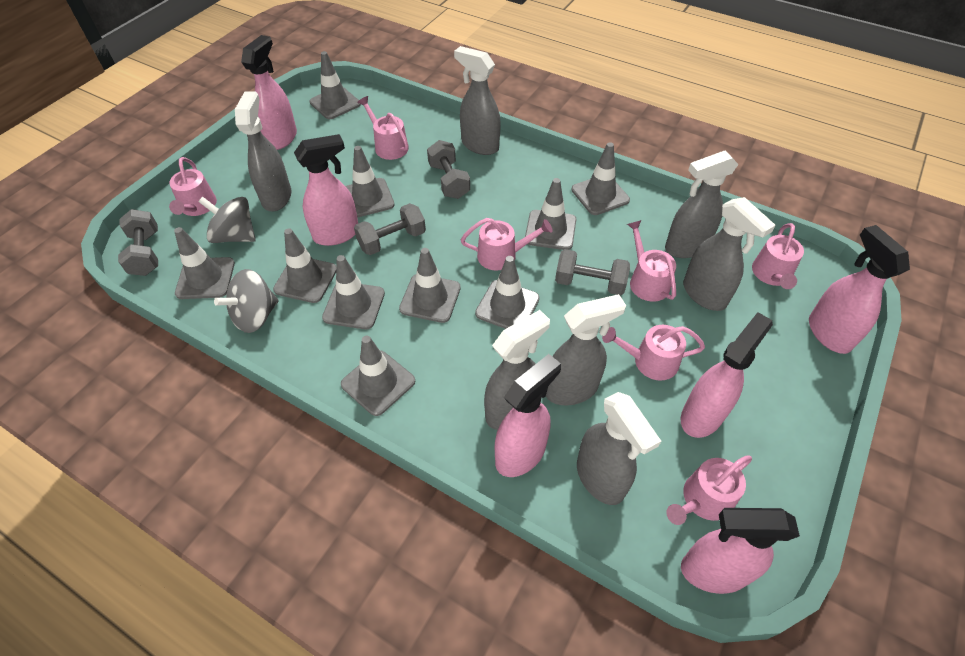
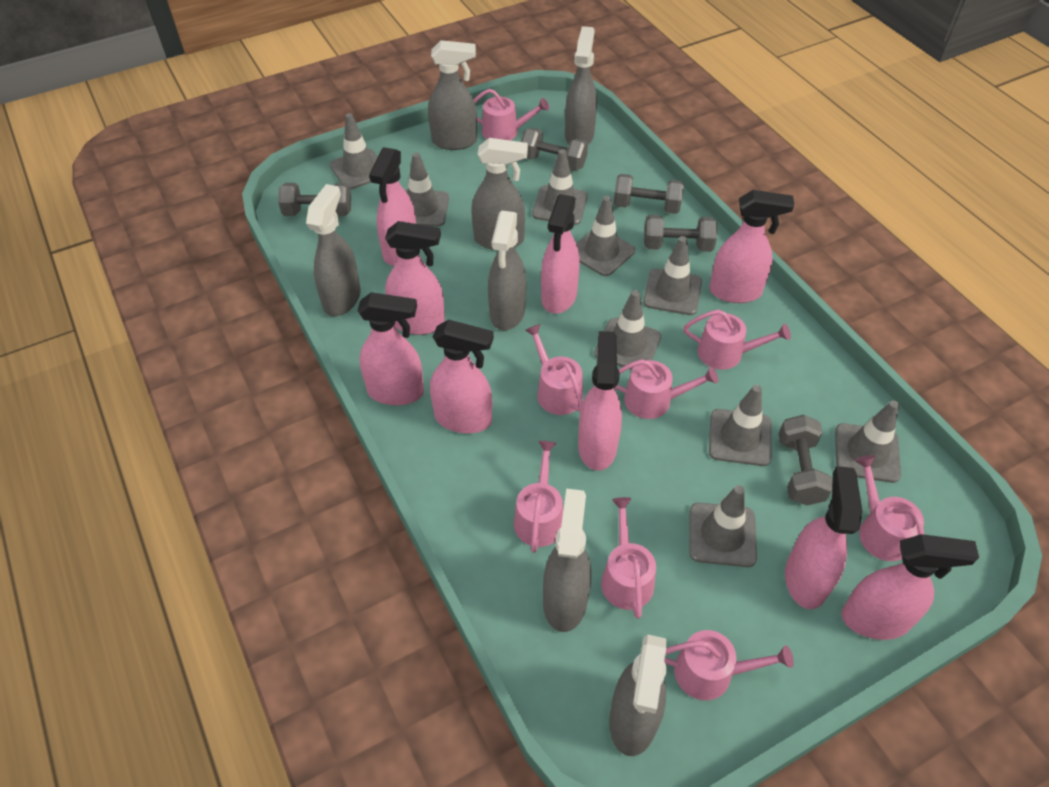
grey dumbbell: [118,209,158,276] [354,203,426,255] [427,140,470,199] [555,249,630,296] = 4 -> [278,183,351,216] [521,128,588,171] [613,174,684,214] [644,215,717,252] [779,415,833,505] = 5
grey spinning top: [198,197,256,243] [214,269,279,333] = 2 -> none = 0
grey traffic cone: [174,227,235,299] [273,228,336,303] [309,51,361,119] [322,255,385,329] [341,336,415,416] [346,146,395,218] [399,248,461,323] [475,256,540,329] [525,178,577,250] [571,142,630,215] = 10 -> [330,113,378,190] [405,152,449,227] [532,149,588,225] [576,196,635,276] [594,290,661,370] [643,236,702,315] [689,485,757,567] [709,385,772,466] [835,401,901,483] = 9
pink spray bottle: [241,35,297,150] [294,134,358,246] [495,354,561,477] [681,312,773,438] [681,508,800,594] [809,225,910,354] = 6 -> [357,292,424,405] [369,147,416,266] [385,221,445,335] [430,320,494,433] [541,194,580,314] [578,331,622,471] [709,190,794,303] [785,466,862,609] [841,534,979,640] = 9
pink watering can: [169,157,217,216] [357,96,409,160] [461,218,553,271] [602,325,705,381] [627,220,676,302] [666,455,752,525] [752,223,804,289] = 7 -> [474,89,549,141] [514,441,563,553] [525,324,583,415] [601,497,656,619] [615,359,718,419] [664,630,794,700] [684,309,791,370] [856,455,925,561] = 8

